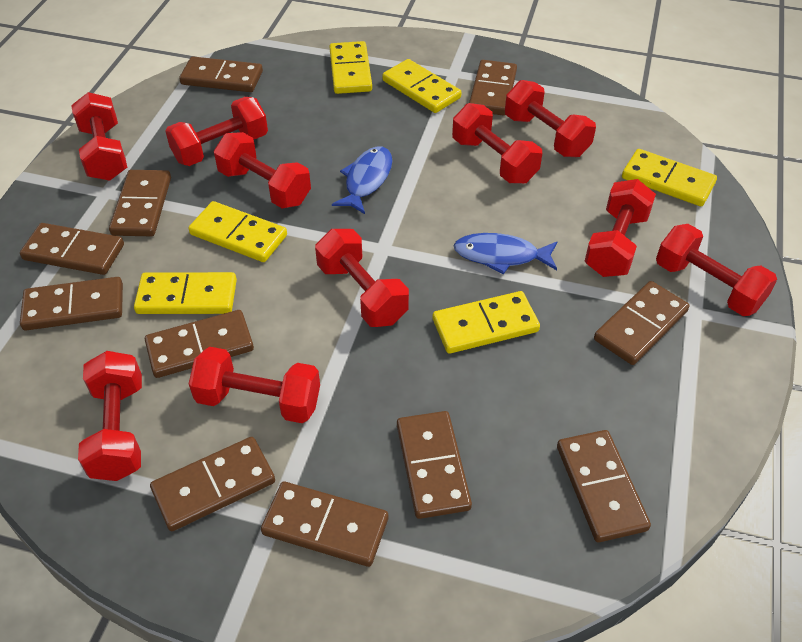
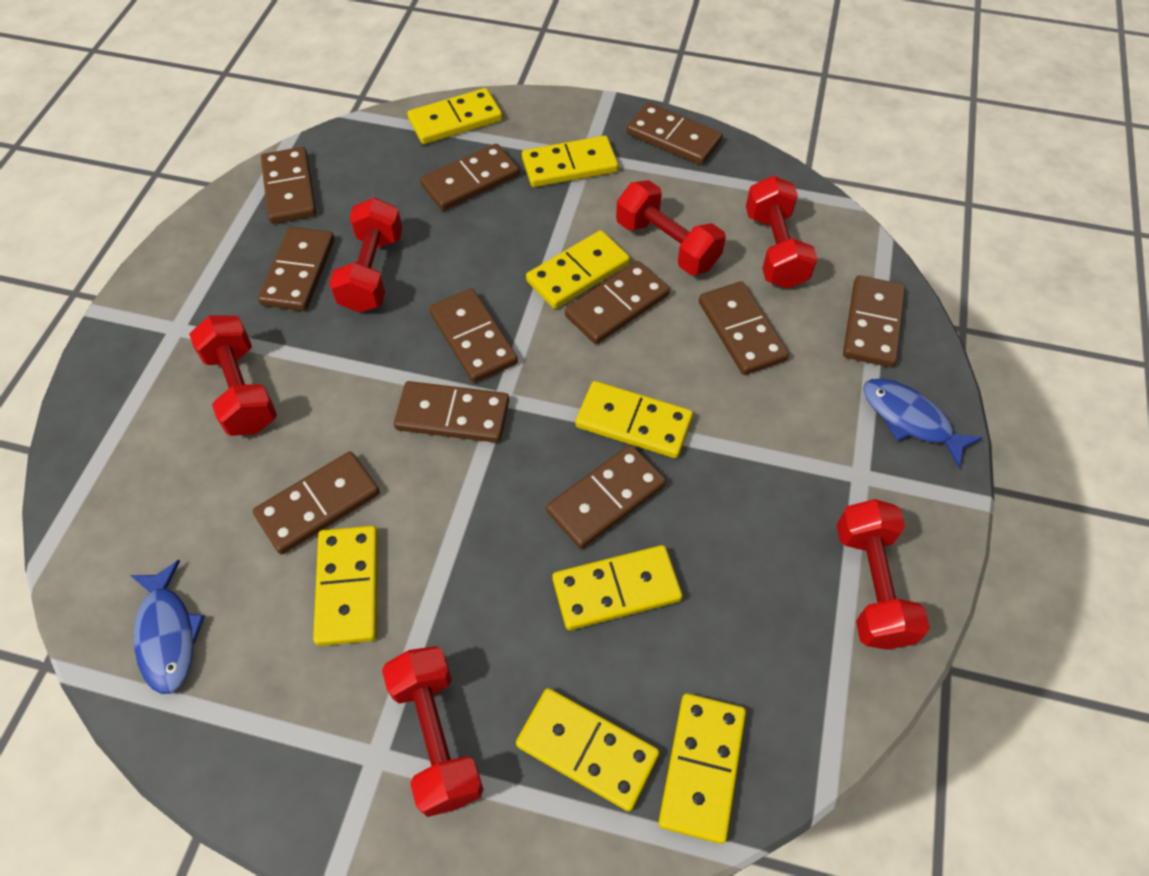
red dumbbell: [71,92,128,181] [78,351,142,481] [165,97,268,166] [189,347,320,423] [214,132,311,209] [315,229,409,327] [452,103,542,184] [505,80,596,157] [585,179,656,277] [656,224,777,316] = 10 -> [189,315,277,436] [329,198,403,313] [382,646,483,817] [616,180,726,275] [746,176,817,289] [836,499,930,650] = 6
yellow domino: [134,272,237,314] [188,201,287,262] [329,41,372,94] [382,59,462,113] [432,291,540,353] [622,149,717,206] = 6 -> [313,526,378,646] [407,88,502,144] [516,688,660,811] [522,136,618,187] [526,230,630,309] [552,545,682,630] [576,381,693,458] [658,693,746,844] = 8

